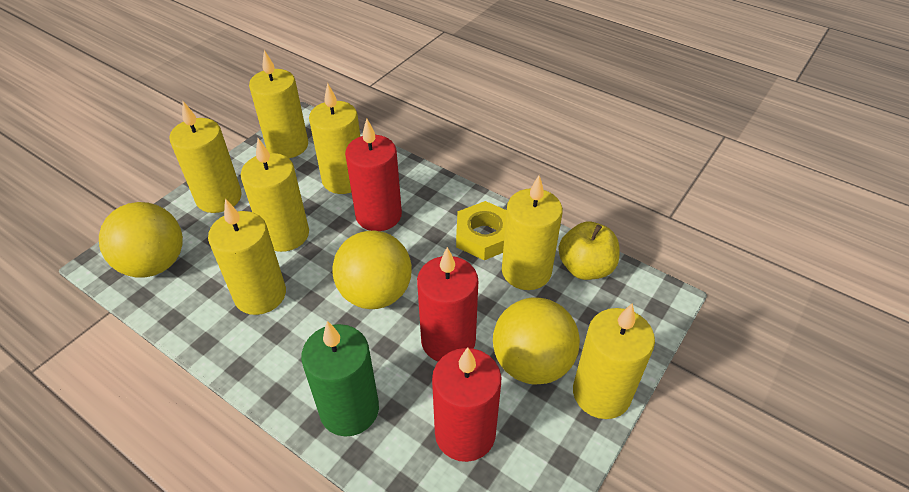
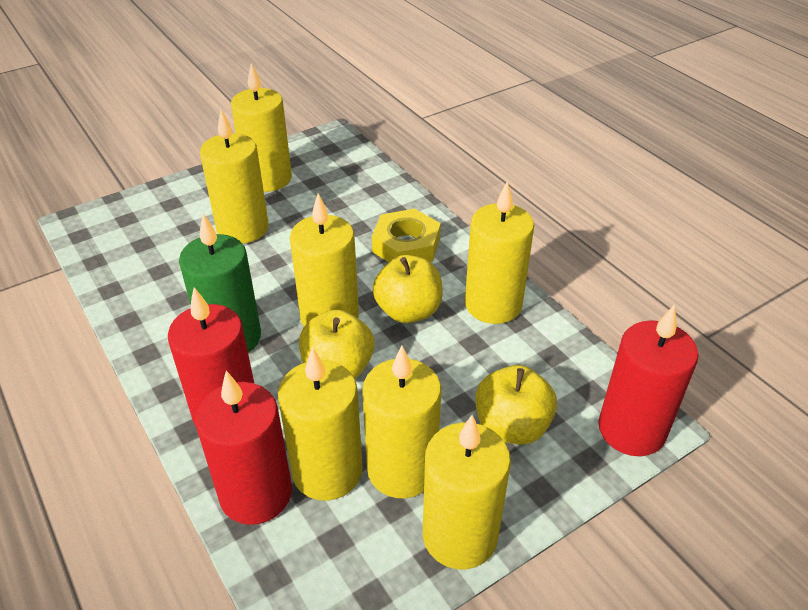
yellow apple: [558,221,620,280] = 1 -> [299,309,375,379] [373,255,443,323] [476,365,557,445] = 3
yellow ball: [99,202,183,277] [332,231,412,309] [493,297,580,385] = 3 -> none = 0

